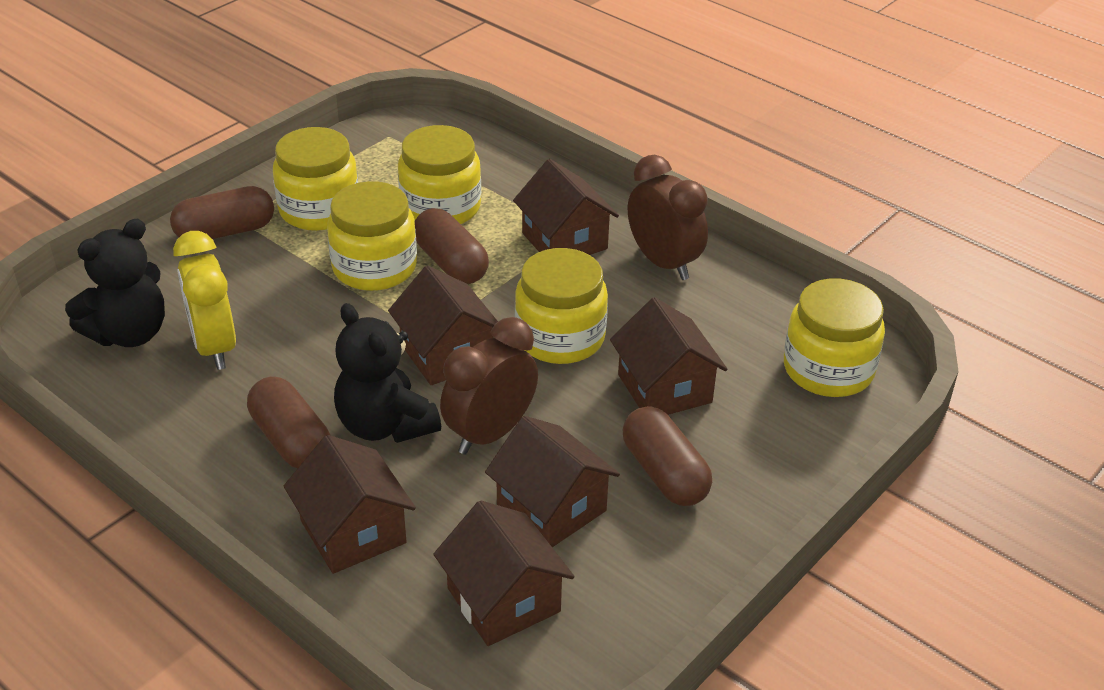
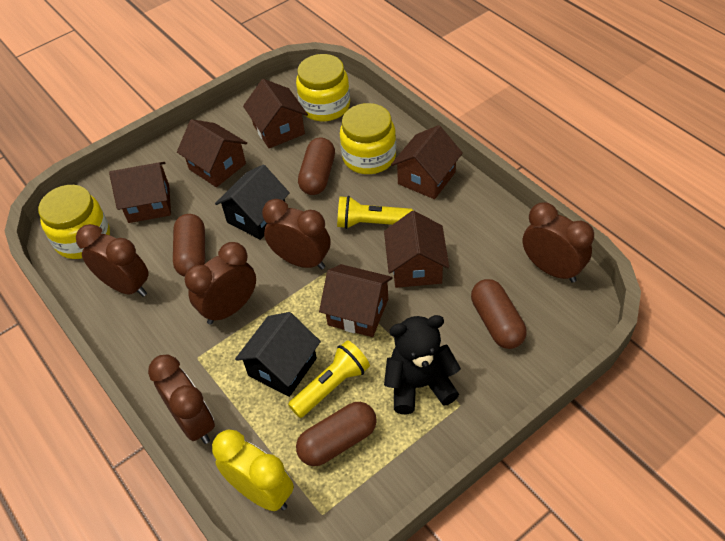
black house: none = 0 -> [215,164,290,240] [235,312,321,397] = 2
black teddy bear: [65,219,165,347] [334,303,441,443] = 2 -> [384,315,461,414] = 1
brown clock: [440,317,538,455] [628,155,708,280] = 2 -> [76,224,149,297] [148,355,215,444] [185,242,256,325] [262,199,331,270] [523,202,594,283] = 5
yellow flashlight: none = 0 -> [288,340,370,418] [337,196,413,229] = 2
yellow jar: [273,127,358,231] [327,181,417,291] [398,125,481,224] [515,248,608,364] [784,278,885,397] = 5 -> [38,185,110,259] [296,54,350,121] [340,103,396,174] = 3

